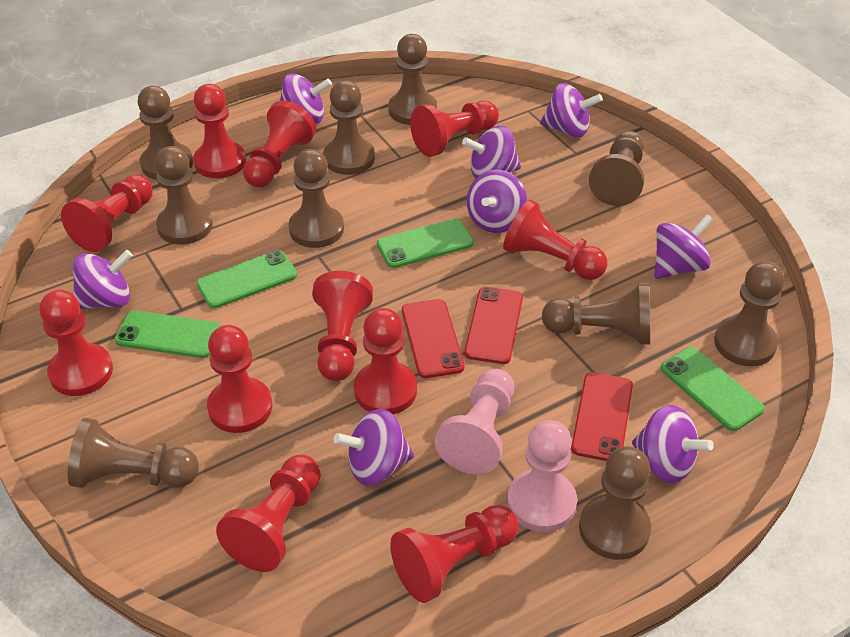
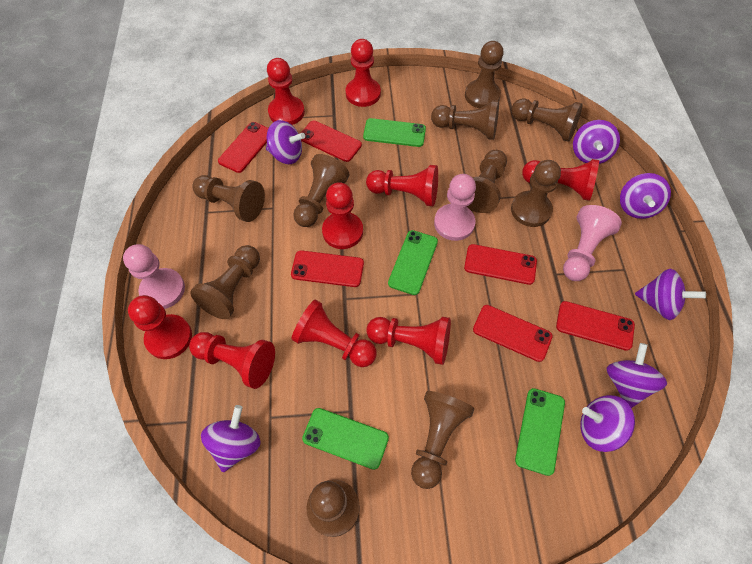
pink pawn: [435,369,514,475] [507,420,577,532] = 2 -> [123,244,185,309] [434,174,476,241] [563,205,622,281] = 3
purple spinning top: [73,250,133,309] [280,73,332,124] [334,409,414,486] [462,126,521,179] [467,169,527,233] [540,83,603,138] [632,405,714,483] [654,214,713,279] = 8 -> [201,405,261,472] [266,120,305,164] [573,120,620,164] [580,395,635,452] [607,343,667,408] [620,173,671,219] [635,269,706,320] = 7
red pawn: [39,290,113,396] [61,174,153,252] [193,84,246,178] [207,325,272,433] [216,455,321,572] [243,101,316,188] [312,271,373,381] [354,308,417,414] [390,505,519,603] [410,101,499,157] [503,199,607,280] = 11 -> [128,295,192,359] [189,332,275,389] [267,58,305,125] [291,300,377,367] [322,182,363,249] [346,39,381,107] [366,165,438,206] [366,317,451,365] [522,159,599,201] = 9
red phone: [402,299,465,378] [464,287,523,364] [571,372,633,461] = 3 -> [218,122,268,173] [291,250,364,287] [301,120,362,162] [464,244,537,285] [473,305,553,362] [556,301,635,351] = 6

